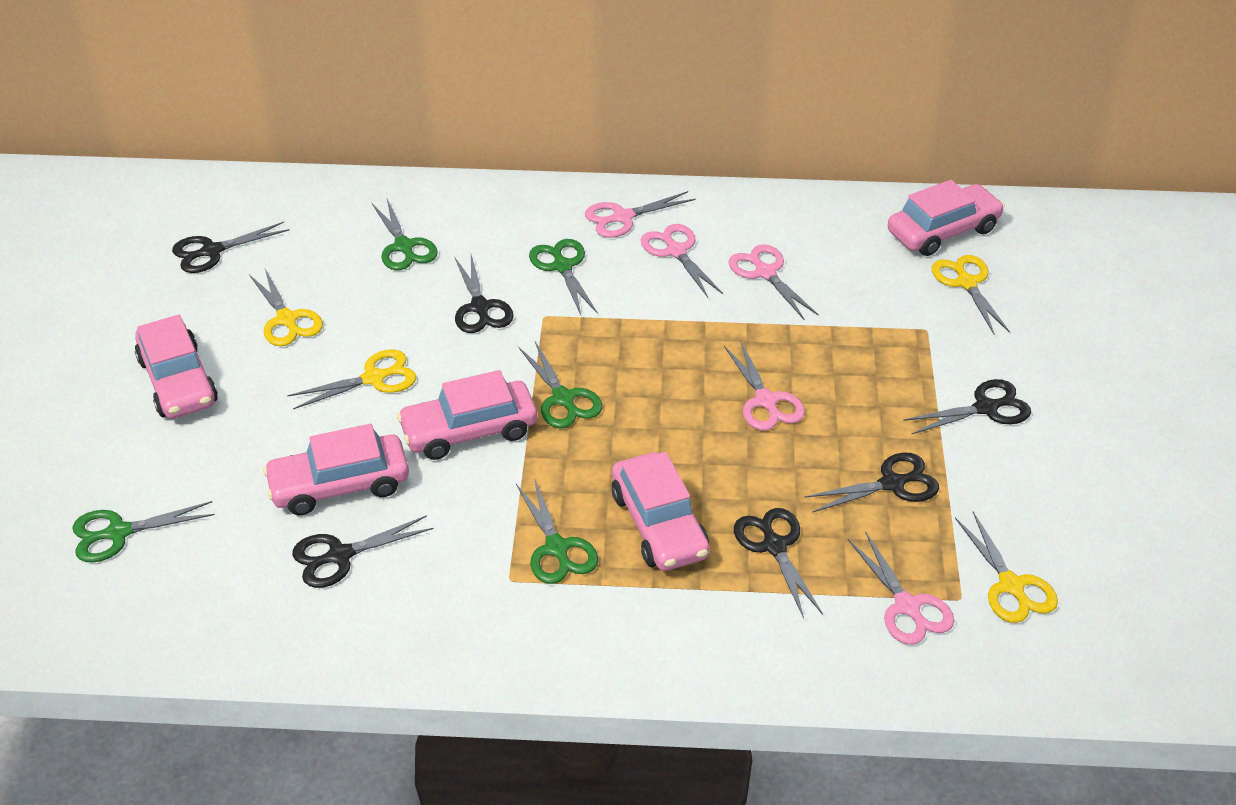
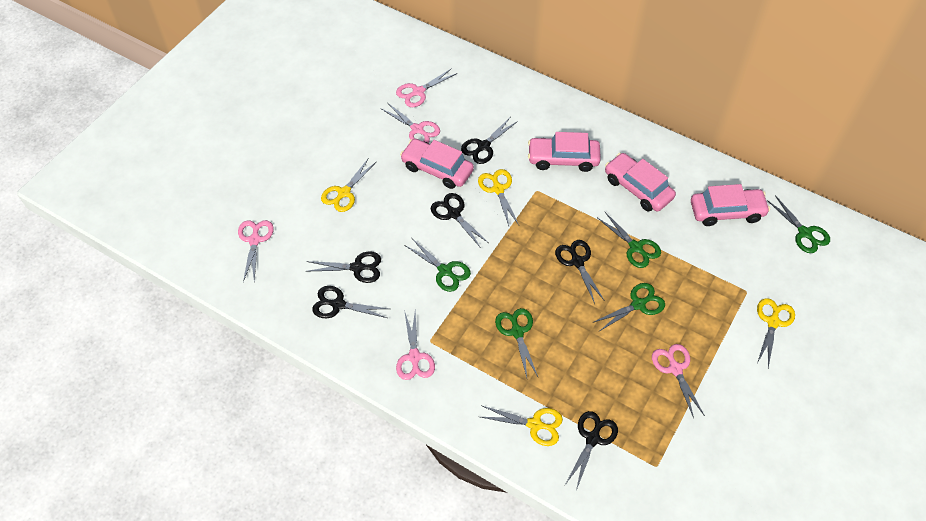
pink car: [135,315,218,419] [263,424,409,515] [397,370,537,460] [611,452,710,571] [887,180,1004,256] = 5 -> [400,139,474,189] [528,132,601,172] [605,153,676,212] [691,184,770,226] = 4

